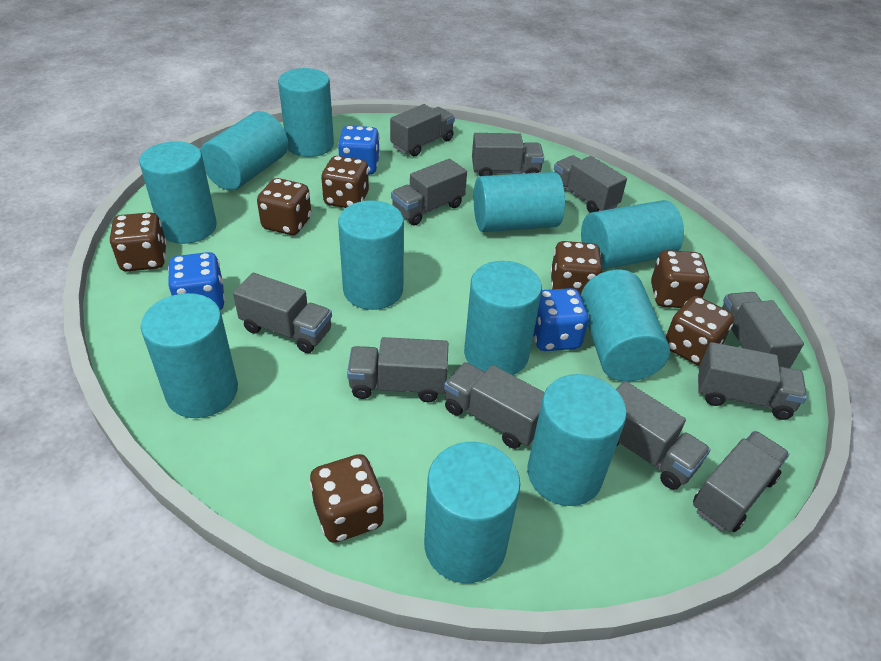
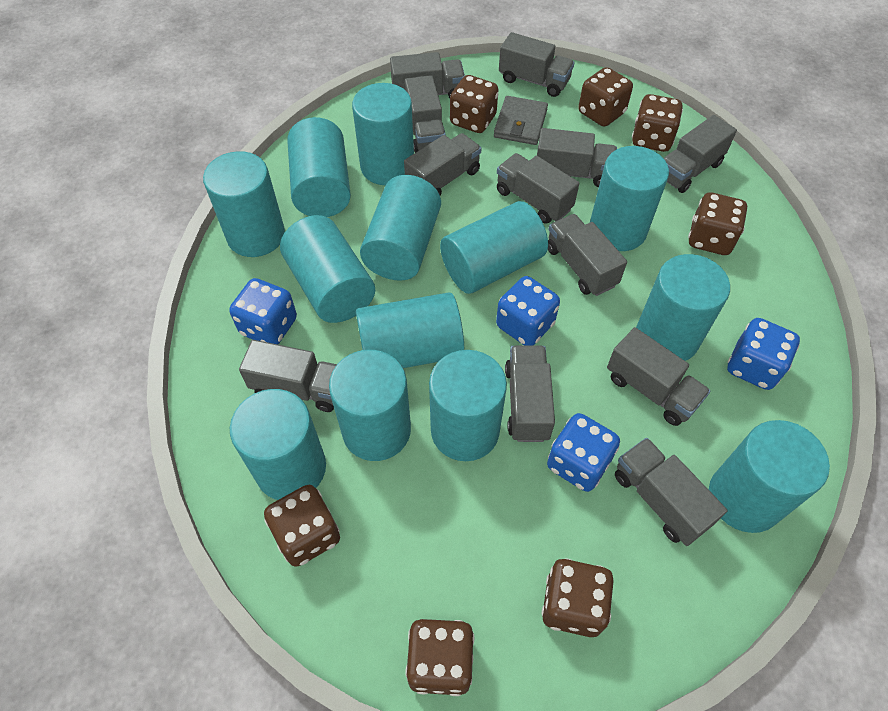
blue dice: [168,252,225,310] [338,126,380,174] [533,288,589,351] = 3 -> [229,278,297,344] [496,276,560,345] [547,413,620,492] [727,318,800,390] = 4
grey truck: [233,273,332,353] [347,337,448,402] [390,104,455,157] [391,159,467,226] [444,362,544,449] [472,133,544,176] [554,155,627,213] [616,381,711,490] [693,431,790,532] [698,342,807,420] [722,292,804,368] = 11 -> [239,340,337,412] [390,52,465,98] [404,133,481,196] [405,75,446,153] [497,153,579,224] [499,32,575,97] [505,345,555,442] [537,128,617,187] [548,214,627,296] [607,327,710,426] [615,438,728,546] [664,115,737,193] = 12
grey wallet: none = 0 -> [494,96,548,145] = 1
turquoise cylinder: [139,141,217,244] [141,293,238,418] [200,111,288,191] [278,68,334,157] [338,201,404,310] [424,442,520,583] [464,261,542,375] [474,172,565,232] [527,374,627,506] [581,200,684,270] [581,270,670,382] = 11 -> [203,151,285,257] [230,389,326,500] [280,215,375,323] [287,117,351,217] [329,350,411,461] [352,83,414,185] [356,292,464,368] [360,175,441,281] [429,350,507,461] [440,201,548,294] [590,146,669,251] [636,254,730,361] [709,420,830,533] = 13

